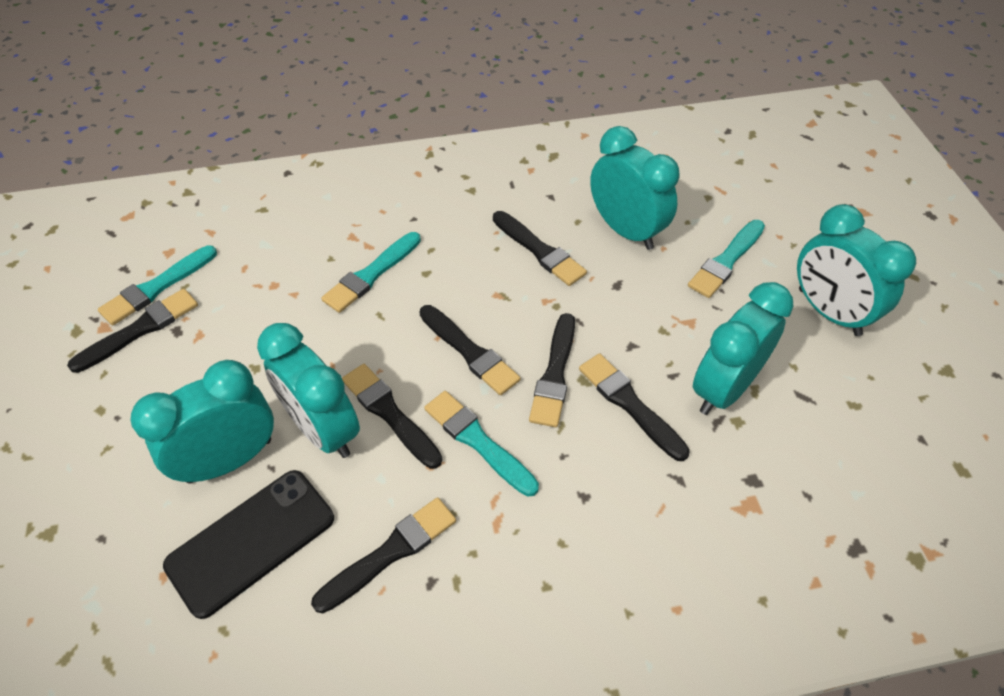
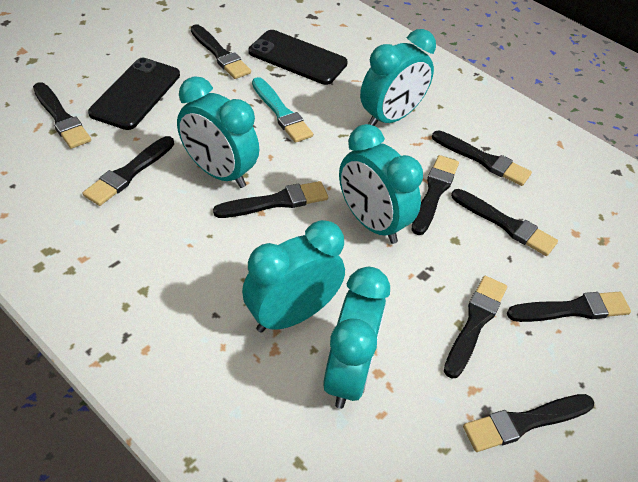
black brush: [67,289,198,373] [311,497,456,613] [342,364,442,469] [419,305,520,395] [493,211,587,286] [529,313,575,427] [579,353,690,461] = 7 -> [33,82,91,149] [83,136,174,206] [191,24,251,79] [213,181,328,218] [412,155,459,235] [432,130,532,186] [444,276,507,379] [451,189,558,256] [463,394,594,452] [507,292,631,322] = 10
black phone: [163,470,334,619] = 1 -> [88,58,180,130] [249,30,348,85] = 2
turquoise brush: [98,245,217,325] [321,232,421,313] [424,391,539,497] [688,220,765,298] = 4 -> [252,77,313,143] = 1

